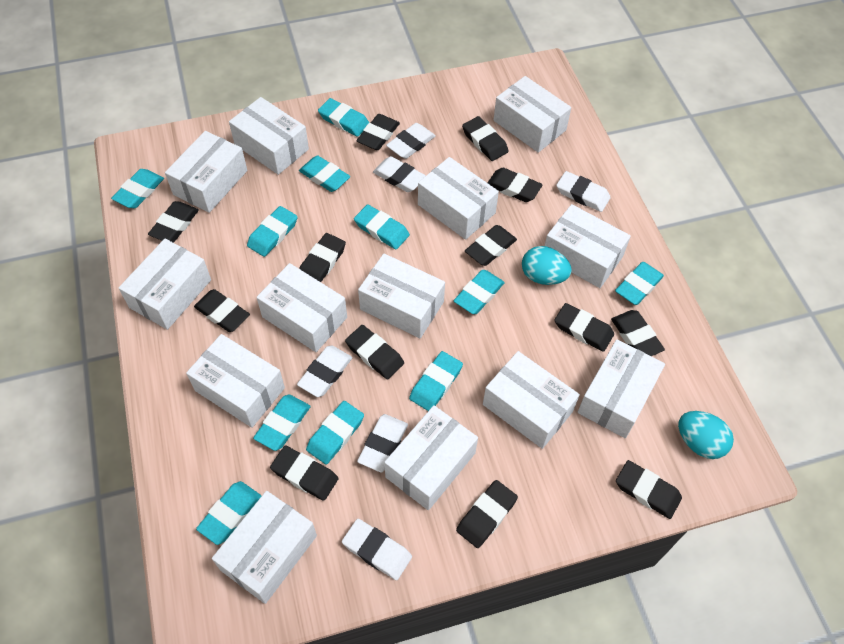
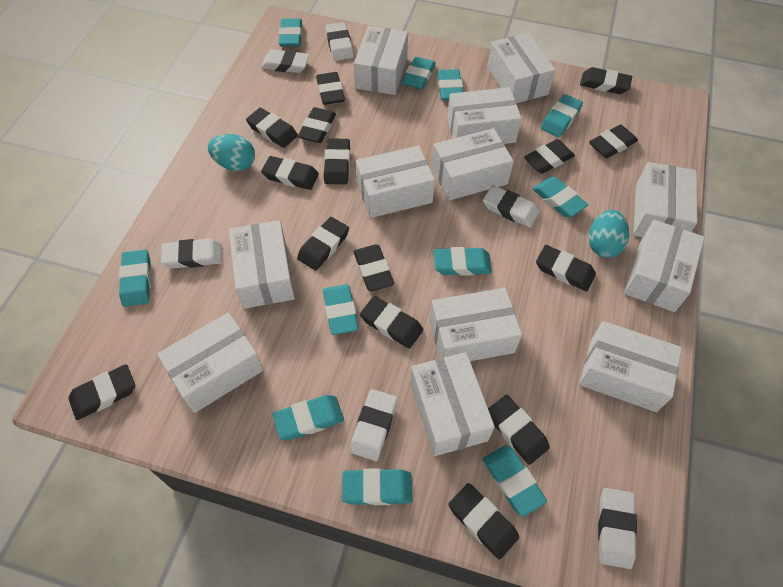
black eraser: [148,201,199,243] [194,289,250,332] [270,446,339,501] [299,233,346,282] [345,325,404,379] [356,114,400,150] [456,480,518,548] [462,116,509,161] [465,225,517,266] [488,168,543,202] [554,303,614,352] [611,310,665,356] [616,460,682,519] = 13 -> [68,364,135,420] [246,108,298,148] [261,156,319,190] [297,217,349,270] [298,107,336,143] [316,72,345,105] [324,138,350,184] [354,244,394,291] [360,296,423,349] [448,483,519,560] [488,395,550,465] [524,139,575,174] [536,245,596,291] [580,67,632,94] [589,124,638,158] = 15
white box: [119,239,211,330] [165,131,247,213] [186,334,285,428] [212,491,317,604] [229,97,309,175] [257,263,347,352] [358,254,445,338] [384,405,478,510] [418,157,499,240] [483,351,580,449] [494,76,571,153] [545,204,631,288] [578,339,665,438] = 13 -> [157,313,263,413] [229,220,295,309] [354,26,408,95] [356,146,435,218] [410,352,495,456] [430,288,522,361] [432,128,514,200] [447,87,522,144] [487,33,556,103] [579,321,682,412] [624,220,705,312] [633,162,697,237] = 12

